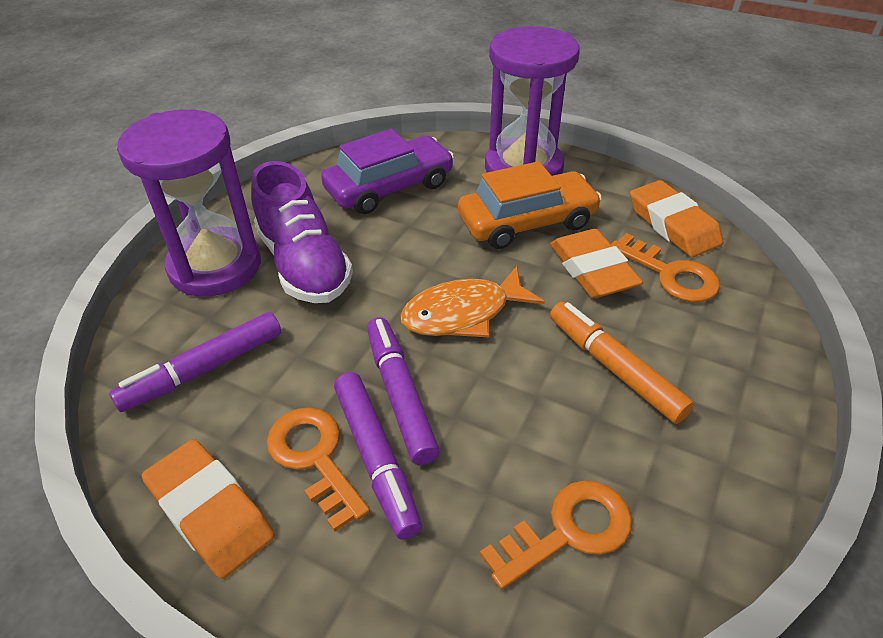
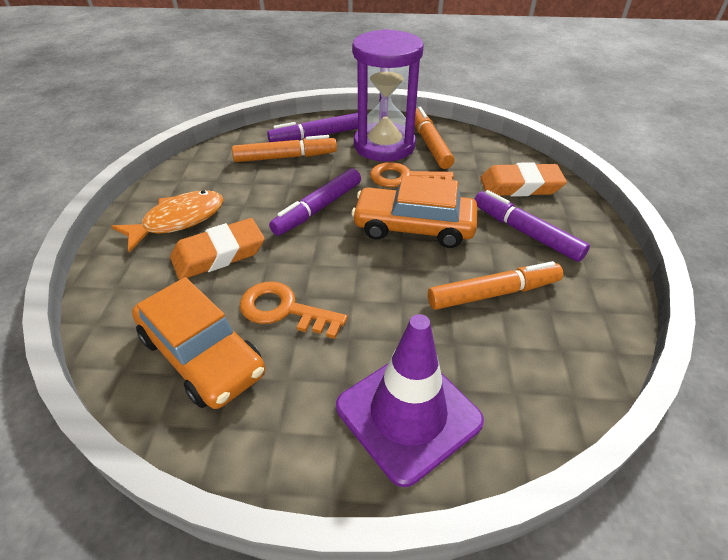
orange car: [458,161,602,249] = 1 -> [132,277,265,409] [352,175,477,248] = 2
orange eraser: [142,439,275,579] [550,229,643,298] [630,180,723,258] = 3 -> [170,218,265,280] [480,162,567,197] = 2
orange key: [267,407,370,532] [480,481,632,590] [611,233,720,302] = 3 -> [240,281,347,339] [370,162,454,188] = 2
orange marker: [550,302,694,424] = 1 -> [232,135,337,162] [415,107,454,169] [428,261,563,310] = 3
purple car: [321,129,454,214] = 1 -> none = 0
purple hourglass: [117,109,261,297] [485,26,580,176] = 2 -> [352,29,423,162] = 1
purple shoe: [251,161,353,303] = 1 -> none = 0
purple traffic cone: none = 0 -> [336,314,484,487] = 1

